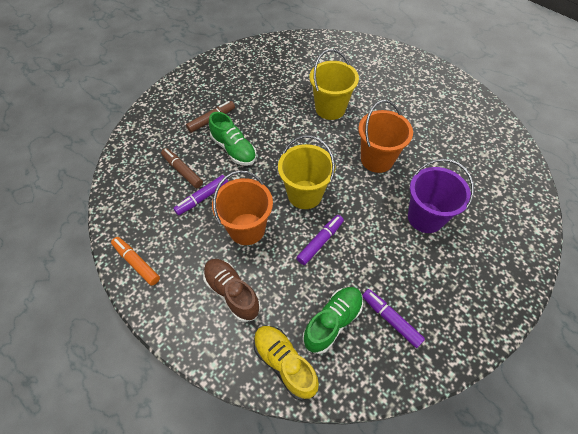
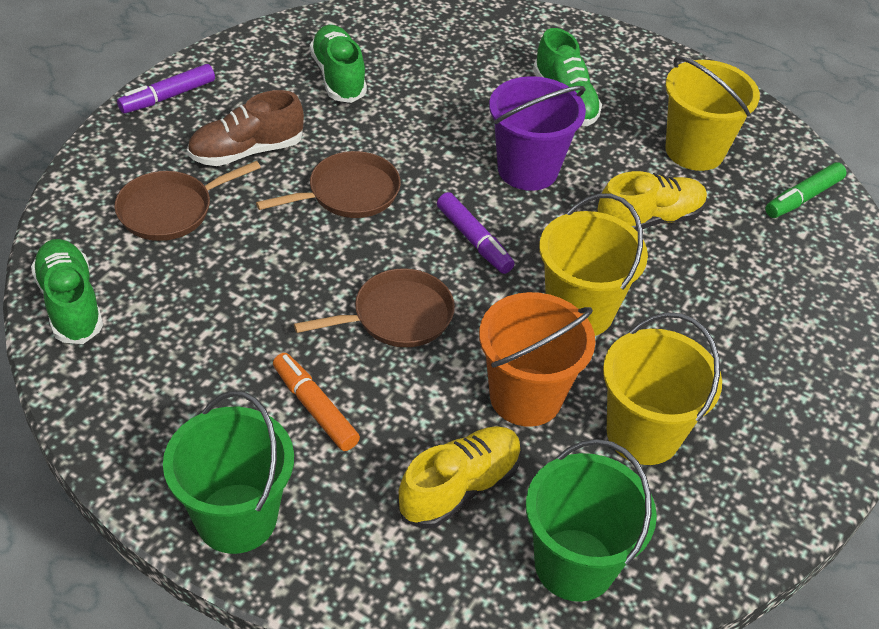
brown marker: [161,148,203,188] [186,101,235,133] = 2 -> none = 0
brown pan: none = 0 -> [114,161,261,241] [256,151,401,218] [294,268,455,347] = 3
green bucket: none = 0 -> [163,391,294,554] [526,439,657,602] = 2
green marker: none = 0 -> [765,162,847,218] = 1
green shoe: [209,112,257,166] [303,287,363,354] = 2 -> [31,239,103,344] [310,25,367,103] [533,28,602,126] = 3
orange bucket: [212,171,273,245] [358,100,413,173] = 2 -> [479,292,596,427] = 1
purple marker: [173,175,228,215] [296,215,344,265] [362,289,425,348] = 3 -> [117,64,215,113] [437,192,515,274] = 2
yellow bucket: [278,135,335,209] [309,49,359,120] = 2 -> [539,193,648,336] [603,312,722,465] [665,56,760,171] = 3
yellow shoe: [253,326,319,401] = 1 -> [397,426,522,529] [597,171,707,231] = 2

